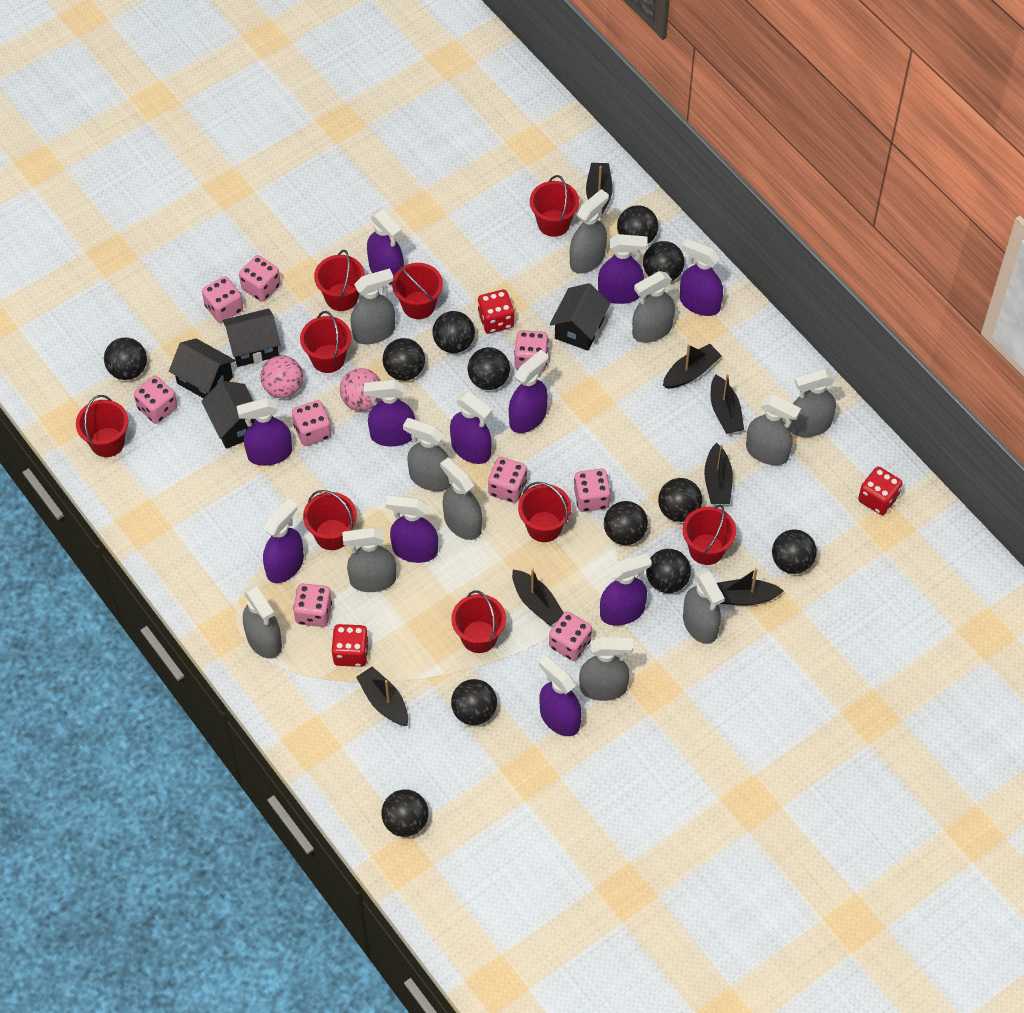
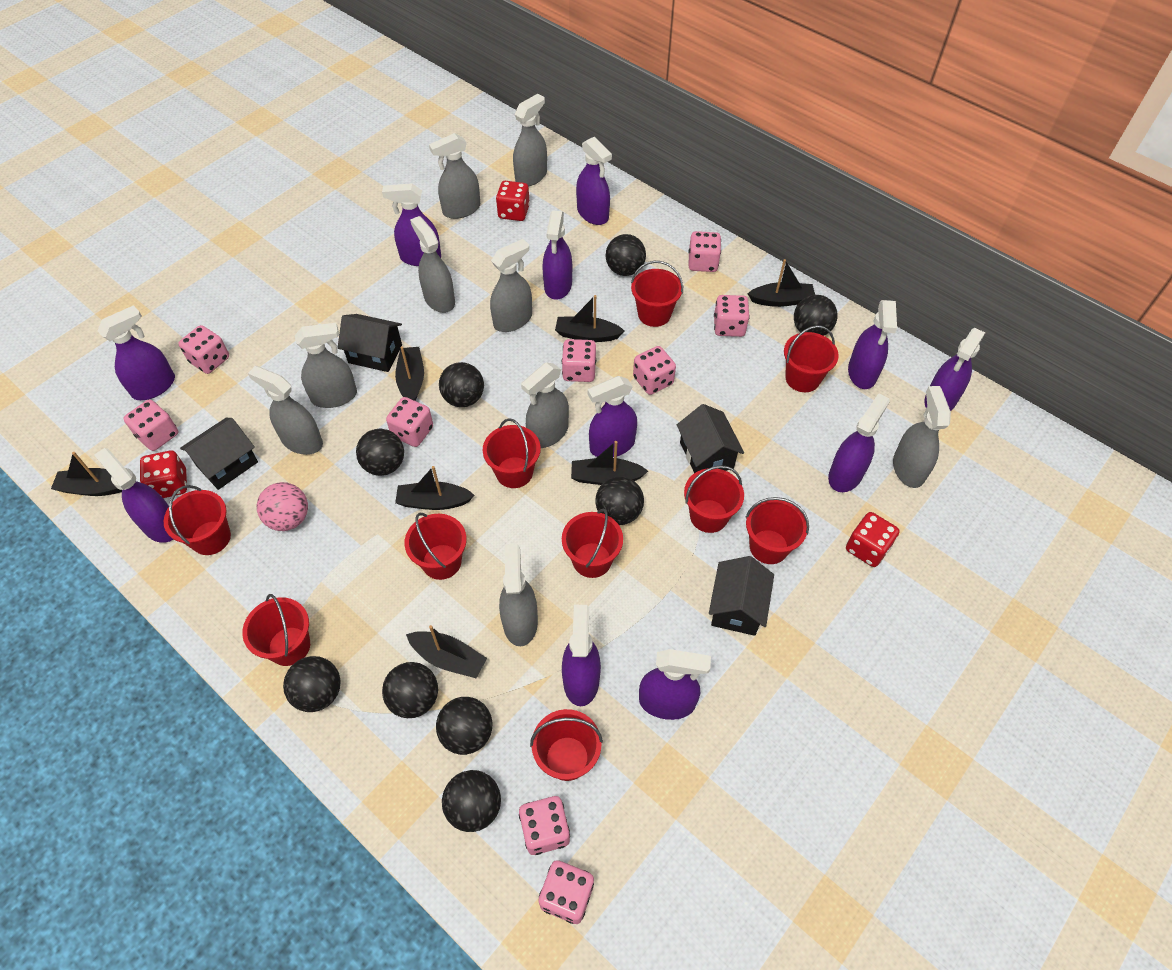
black ball: [104,337,147,380] [381,789,429,837] [382,338,425,381] [432,311,475,353] [451,679,497,725] [468,347,510,390] [604,501,648,545] [617,205,658,244] [643,241,685,281] [646,549,691,593] [658,478,702,522] [772,529,817,574] = 12 -> [283,656,341,712] [356,429,404,476] [382,662,438,718] [436,697,492,755] [439,362,484,407] [442,770,501,832] [595,476,644,525] [606,234,646,276] [794,295,838,336] = 9
grey spray bottle: [243,584,282,659] [342,527,396,592] [350,268,395,344] [403,418,452,491] [440,457,482,540] [570,189,609,274] [579,637,633,701] [632,271,675,343] [683,568,725,644] [746,394,801,465] [789,369,836,437] = 11 -> [248,366,323,455] [295,323,357,408] [410,216,455,313] [429,133,480,219] [490,239,532,332] [499,544,538,646] [513,94,547,187] [521,362,569,448] [893,386,951,488] = 9
pink ball: [260,355,303,398] [340,368,381,411] = 2 -> [257,482,308,531] = 1
red bucket: [76,395,128,457] [300,311,351,373] [303,490,357,550] [314,250,365,311] [392,263,443,319] [451,590,506,653] [518,482,571,542] [530,175,579,237] [683,505,736,565] = 9 -> [164,485,231,555] [242,594,310,666] [404,513,467,580] [483,418,541,488] [530,709,603,781] [562,509,623,578] [631,261,683,327] [684,465,744,533] [745,497,809,564] [784,325,839,392] = 10

